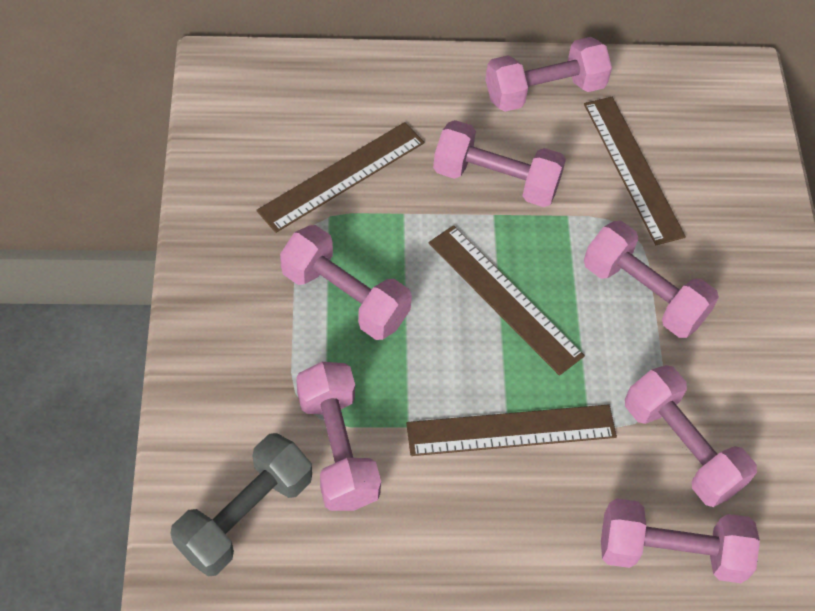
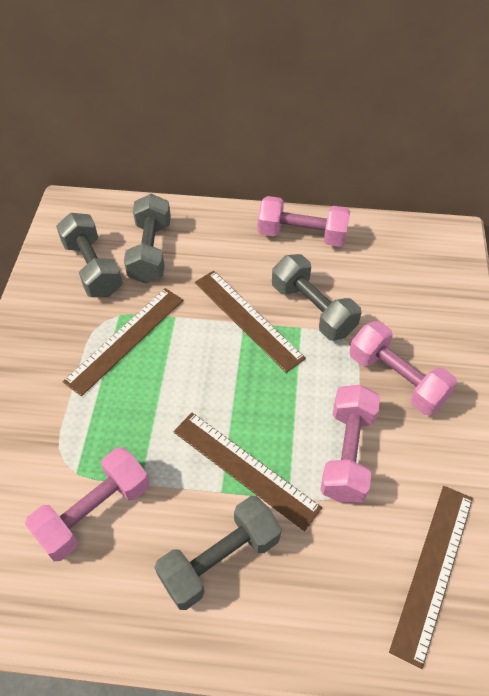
grey dumbbell: [170,433,312,577] = 1 -> [56,213,123,297] [124,194,171,283] [154,496,282,610] [272,254,361,341] = 4
pink dumbbell: [280,225,412,340] [296,362,381,511] [433,120,566,207] [485,37,612,112] [584,221,719,338] [601,499,760,583] [625,365,757,507] = 7 -> [25,447,150,561] [257,196,350,247] [320,385,380,503] [349,321,457,415] = 4

